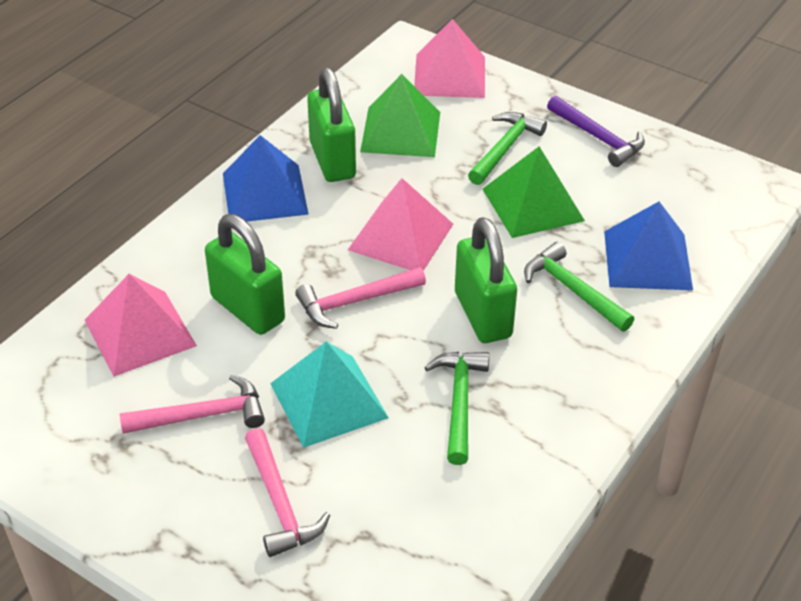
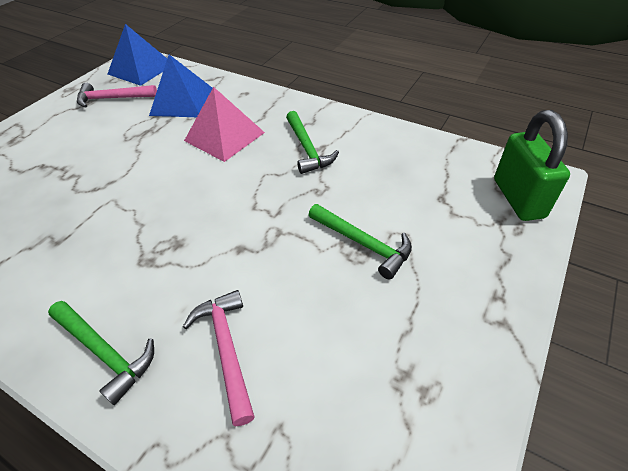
green padlock: [205,214,285,335] [307,67,356,182] [455,217,517,343] = 3 -> [494,110,570,221] = 1
green pyramid: [360,74,440,157] [483,147,585,238] = 2 -> none = 0
pink hammer: [120,375,265,434] [245,428,330,557] [295,267,426,329] = 3 -> [77,83,157,108] [183,290,254,426] = 2
pink pyramid: [85,274,197,377] [348,178,453,271] [414,19,485,98] = 3 -> [184,87,265,162] = 1
purple hammer: [547,96,645,167] = 1 -> none = 0
turquoise pyramid: [270,342,389,448] = 1 -> none = 0

